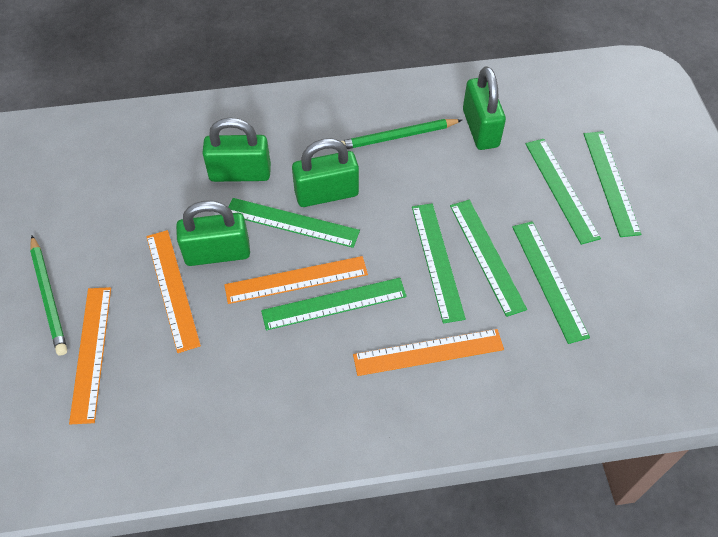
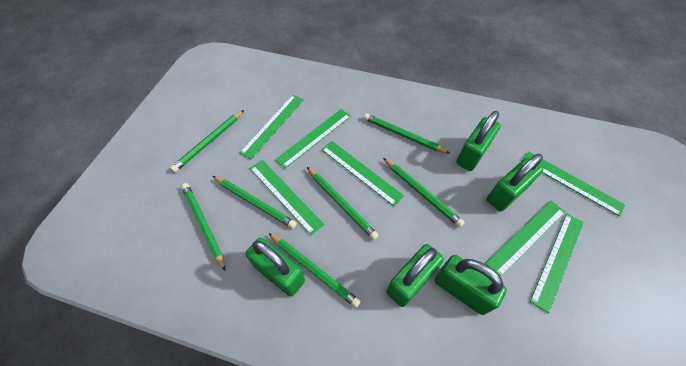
green padlock: [176,201,250,266] [202,118,271,182] [292,138,359,207] [463,66,506,150] = 4 -> [245,238,305,297] [387,244,444,307] [435,255,507,315] [456,111,501,171] [486,154,543,211] = 5
green pencil: [30,236,67,355] [341,119,462,149] = 2 -> [170,110,244,172] [181,183,226,271] [213,176,297,229] [269,233,361,308] [307,167,379,240] [364,114,451,154] [383,158,465,227] = 7
orange ruler: [69,287,111,425] [146,230,201,353] [224,256,368,304] [353,329,504,376] = 4 -> none = 0

